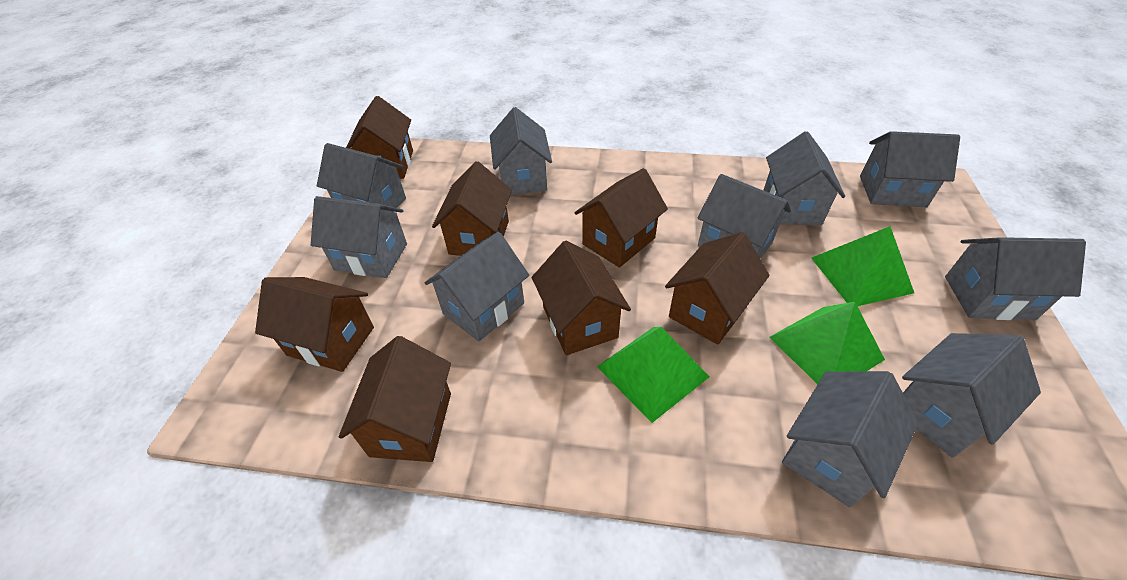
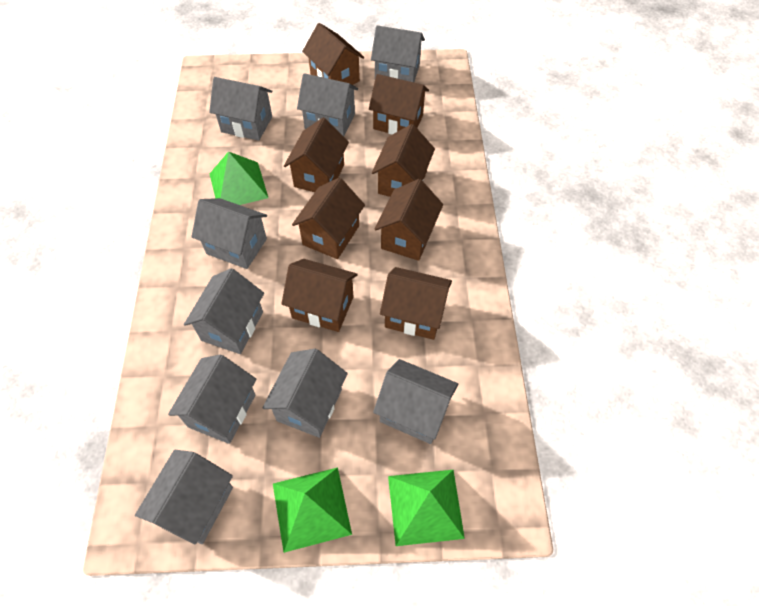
brown house: [255,277,374,372] [339,336,451,462] [346,96,413,179] [432,161,512,256] [532,240,631,355] [575,168,668,268] [665,232,770,345] = 7 -> [281,259,358,332] [284,118,349,192] [292,178,365,259] [302,23,364,85] [369,74,429,135] [372,124,435,197] [375,179,443,261] [380,267,452,340] = 8
grey house: [311,196,407,278] [317,143,406,212] [425,232,529,342] [490,107,552,195] [698,174,791,259] [764,131,845,225] [782,371,918,507] [860,131,960,207] [902,333,1041,458] [945,237,1086,320] = 10 -> [135,450,233,545] [168,354,256,444] [184,268,264,354] [191,198,267,269] [209,77,272,141] [262,349,348,438] [297,73,358,136] [371,26,425,82] [373,359,458,444] = 9

